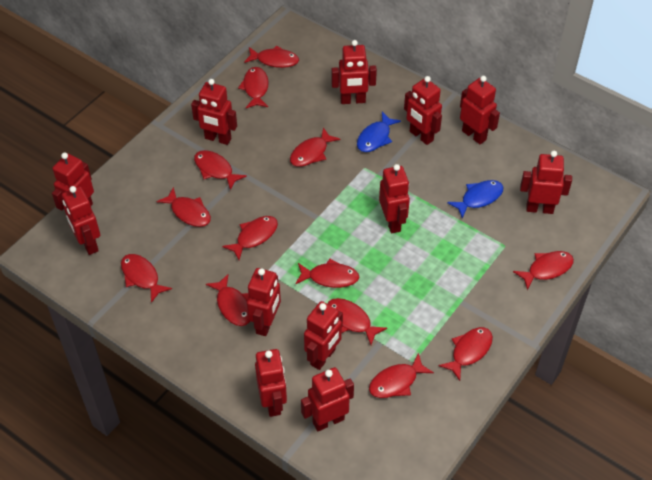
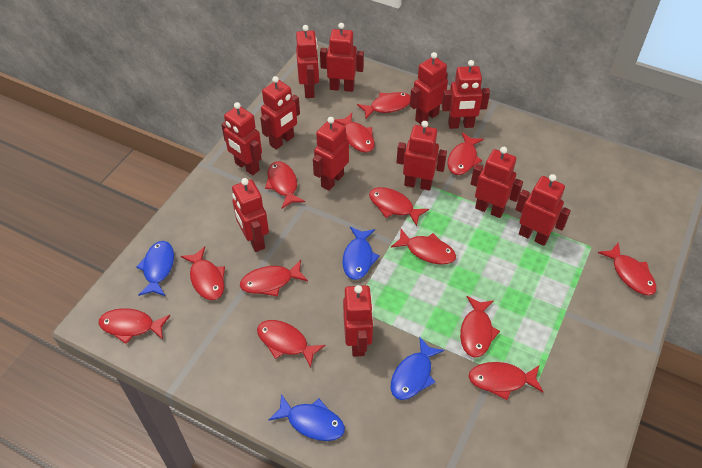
blue fish: [357,112,401,152] [447,180,503,219] = 2 -> [136,241,174,296] [269,394,345,441] [342,227,380,280] [391,337,445,400] = 4

